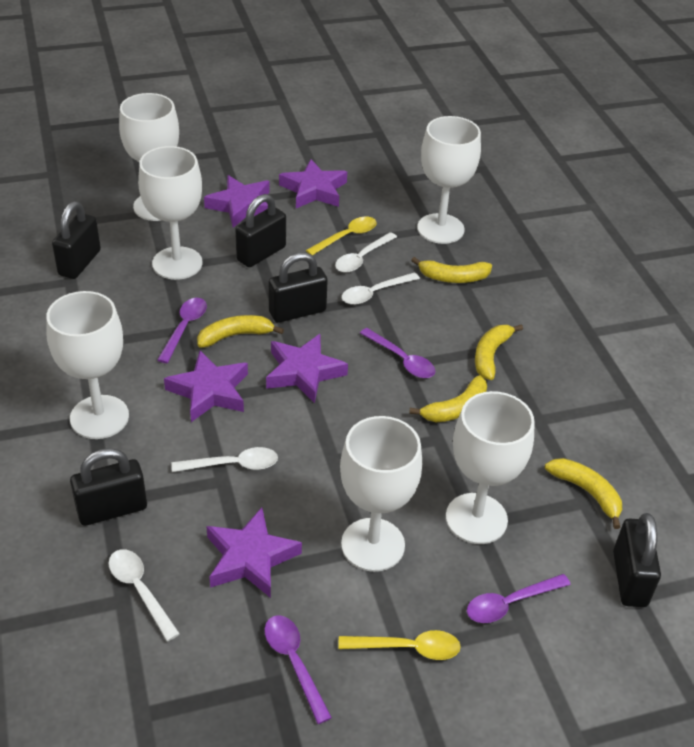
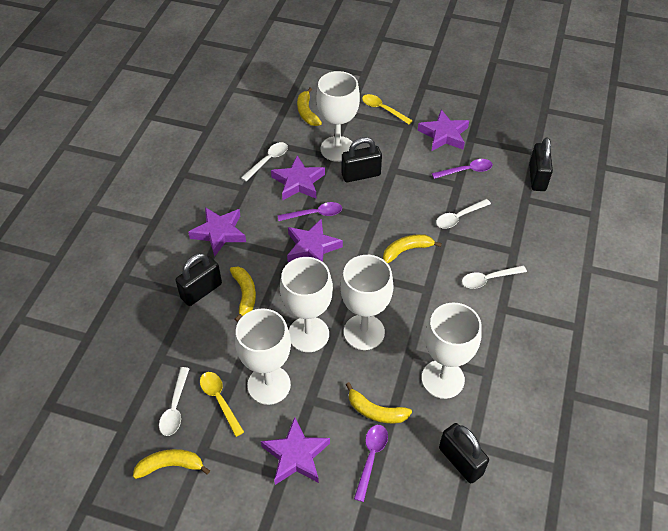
black padlock: [52,201,101,279] [70,448,147,526] [235,194,286,267] [269,252,328,323] [613,513,661,607] = 5 -> [175,253,222,306] [342,137,382,182] [439,423,489,484] [529,137,553,191] = 4
purple spoon: [157,298,207,363] [264,615,332,724] [360,328,435,378] [467,574,571,623] = 4 -> [277,202,342,221] [354,425,388,502] [432,159,493,179] = 3
white goblet: [46,291,129,439] [119,93,179,221] [138,146,202,280] [340,416,422,572] [417,116,481,244] [446,391,535,544] = 6 -> [235,308,291,405] [280,257,333,352] [316,71,360,162] [340,255,394,350] [422,303,482,399] = 5

